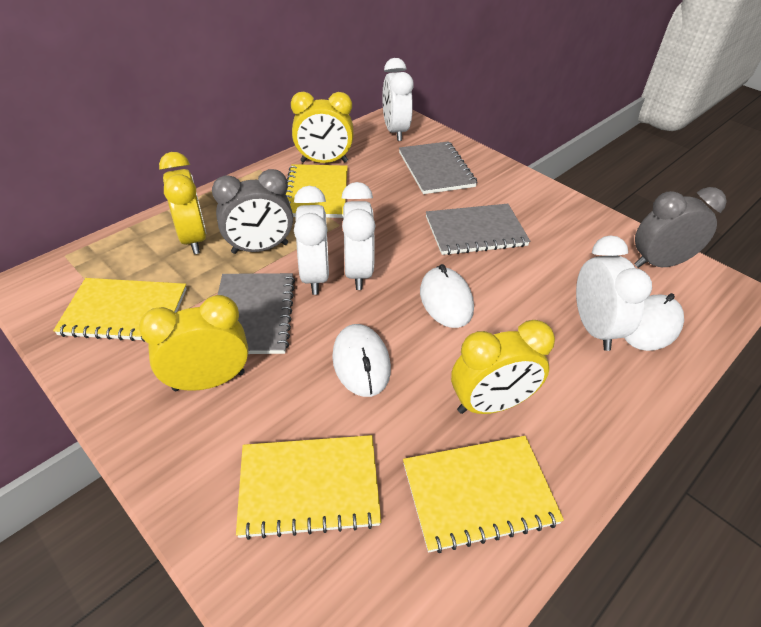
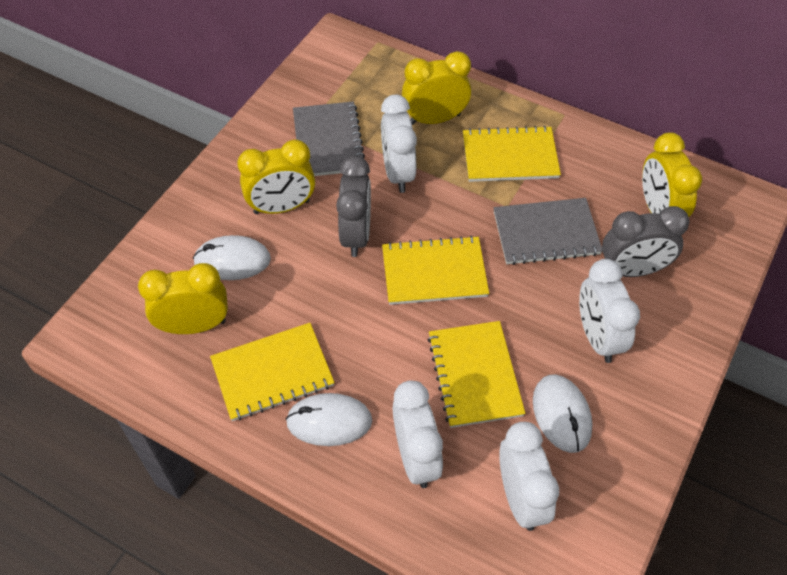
grey notebook: [218,273,295,354] [399,141,477,194] [426,204,530,255] = 3 -> [293,101,365,176] [493,198,602,265] = 2

